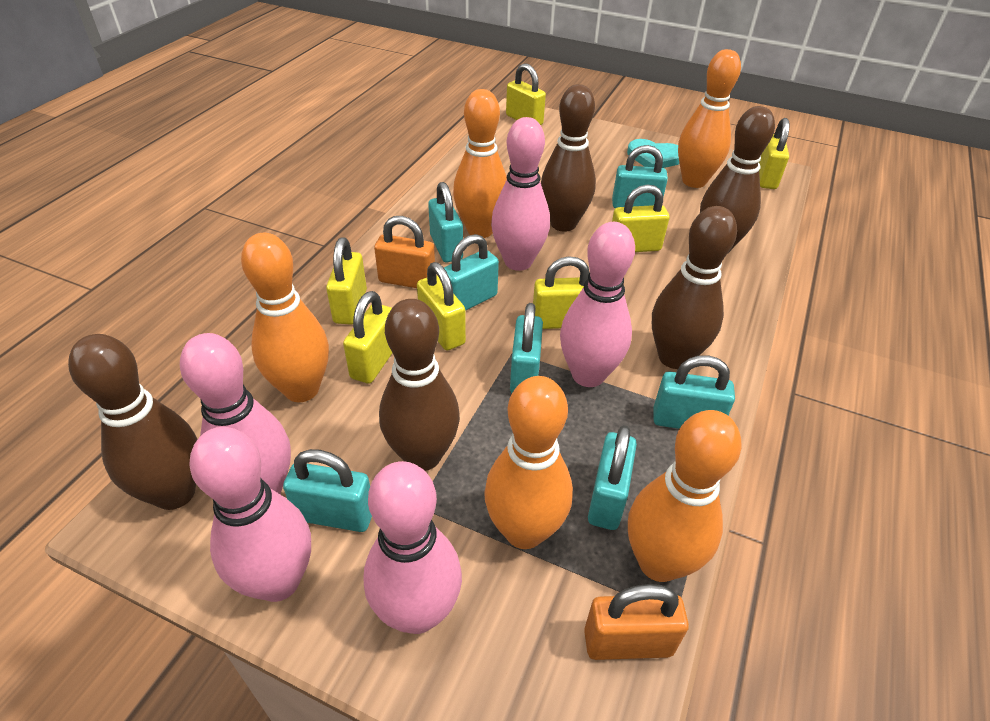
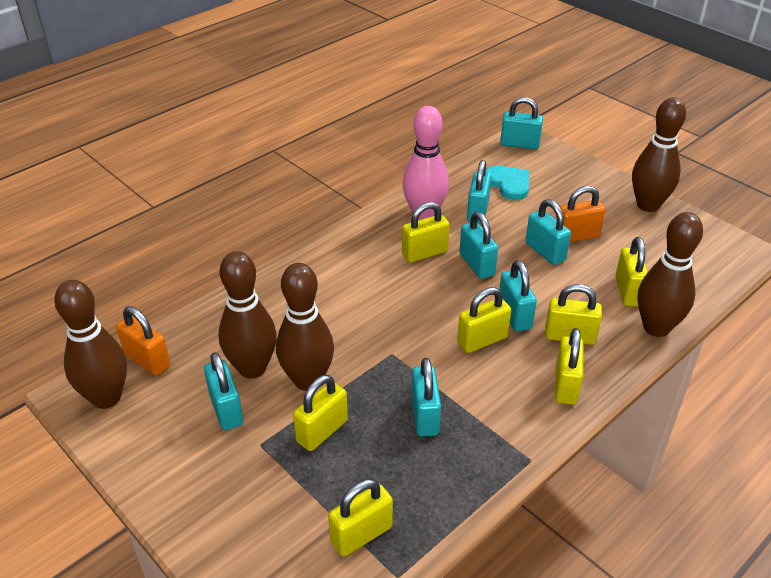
orange bowling pin: [241,233,329,402] [453,89,507,238] [484,376,573,549] [628,410,741,582] [678,49,741,188] = 5 -> none = 0
pink bowling pin: [180,333,291,494] [189,427,311,602] [363,461,462,634] [491,117,550,271] [560,222,635,387] = 5 -> [402,106,449,220] = 1

